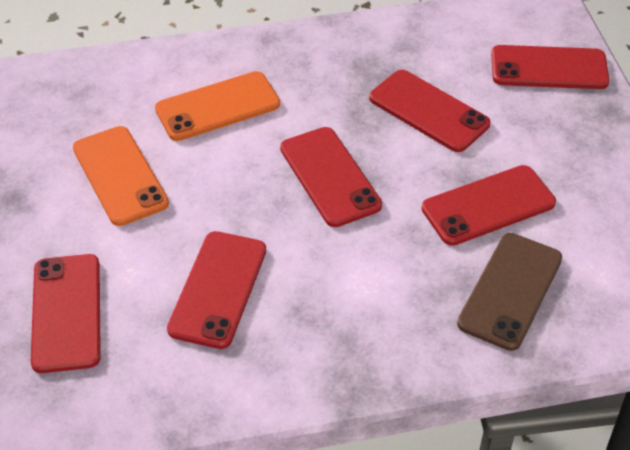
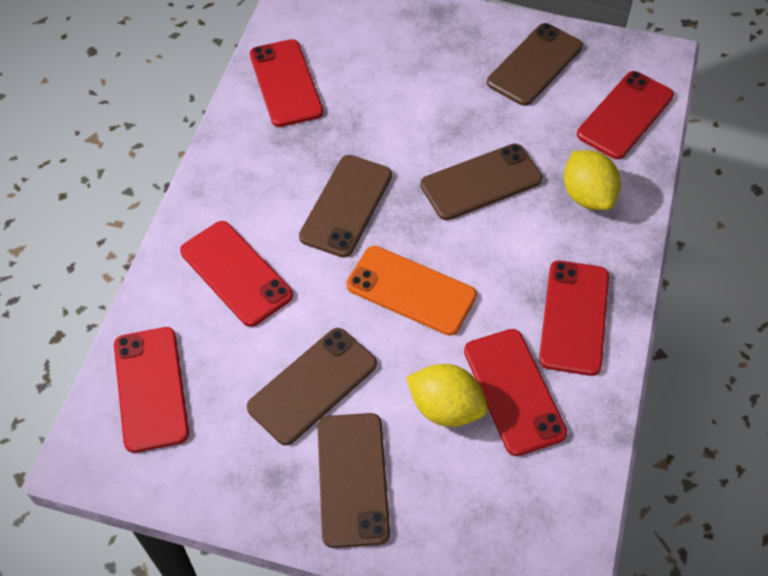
brown phone: [457,233,562,351] = 1 -> [247,328,377,445] [299,155,392,258] [318,413,390,548] [421,144,542,220] [487,23,583,106] = 5
orange phone: [73,126,169,226] [155,71,280,141] = 2 -> [346,246,477,336] = 1
yellow lemon: none = 0 -> [406,364,488,427] [564,150,621,210] = 2

